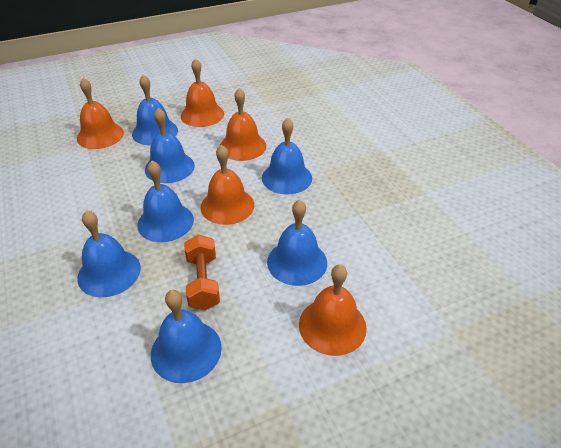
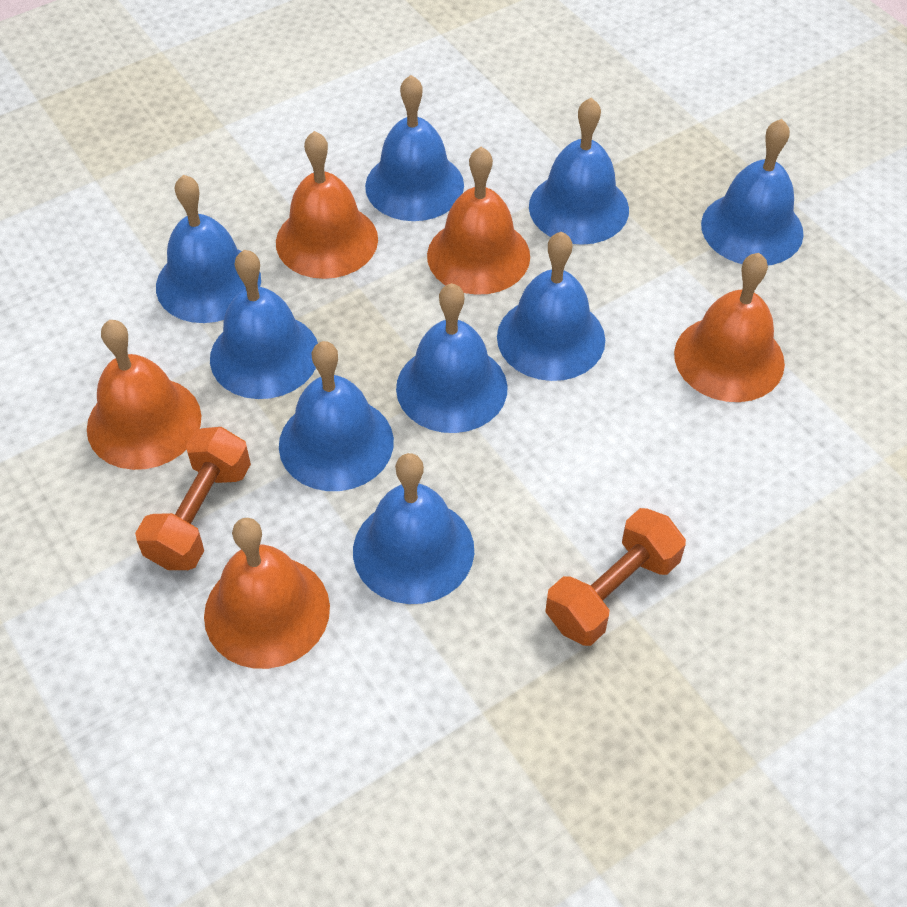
blue bell: [77,210,141,297] [132,75,178,145] [137,161,194,242] [145,108,195,183] [151,290,222,383] [262,118,312,195] [267,200,327,286] = 7 -> [156,175,261,323] [210,250,318,399] [279,341,394,491] [353,453,474,604] [365,75,464,221] [396,283,508,433] [497,232,605,381] [529,98,629,245] [701,119,804,265] = 9
orange dumbbell: [184,235,220,310] = 1 -> [135,427,251,570] [545,508,686,646] = 2

